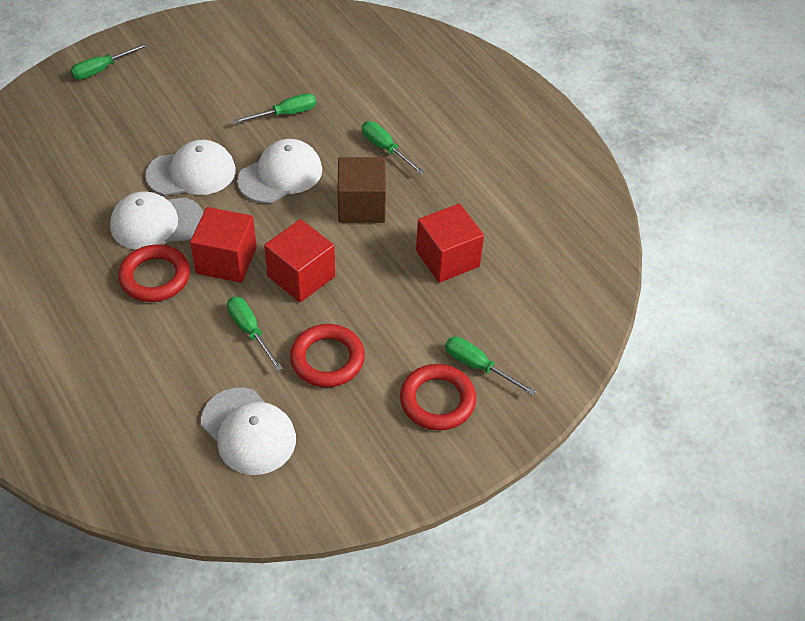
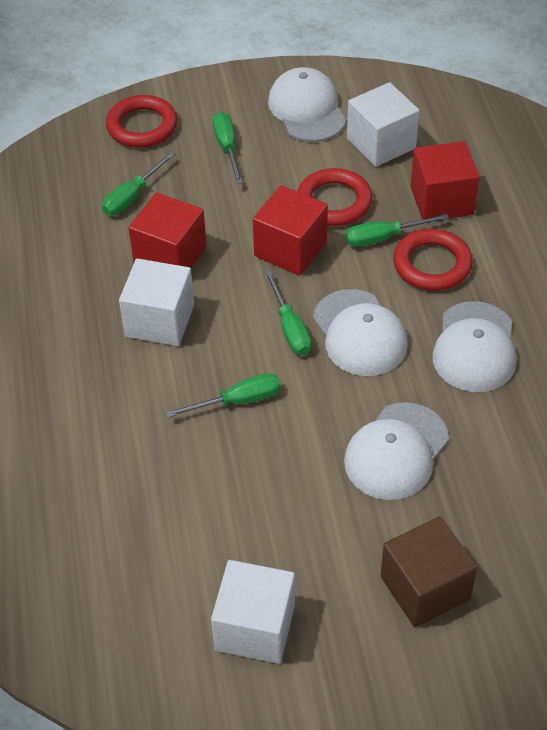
white cube: none = 0 -> [119,258,194,346] [211,560,295,664] [347,82,420,167] = 3

